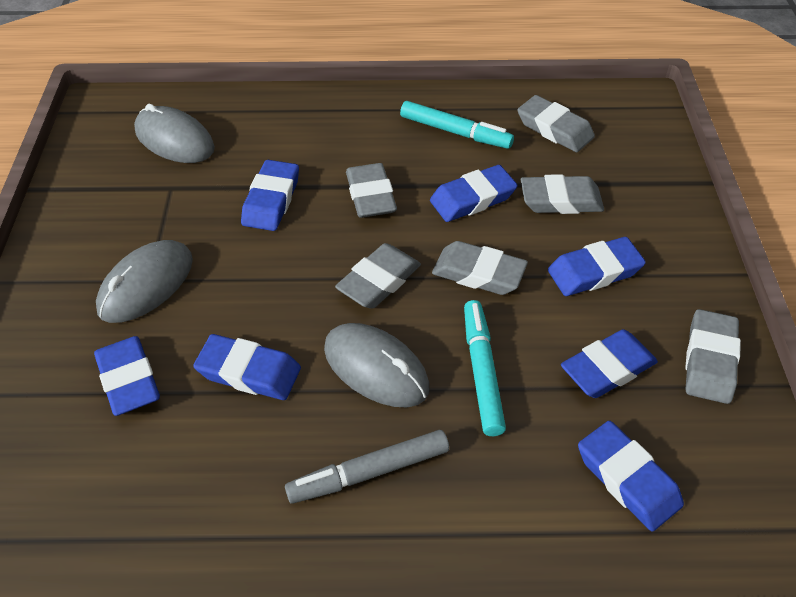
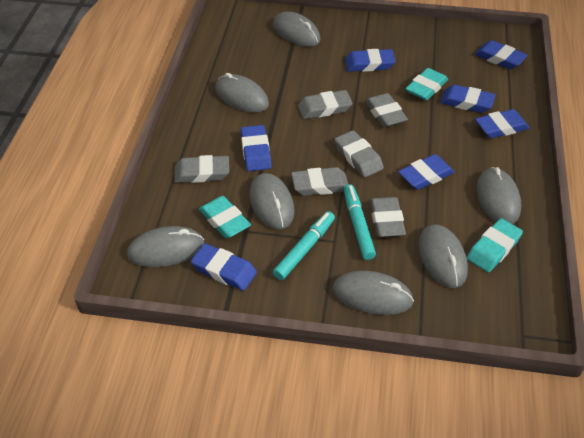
grey marker: [285,430,449,504] = 1 -> none = 0
grey mouse: [96,240,193,323] [134,104,215,163] [324,323,429,407] = 3 -> [127,226,204,267] [215,73,269,113] [250,173,295,229] [273,11,321,47] [333,271,414,315] [418,224,468,288] [477,167,521,224] = 7
turquoise eraser: none = 0 -> [199,196,251,238] [405,68,448,100] [467,218,523,272] = 3

